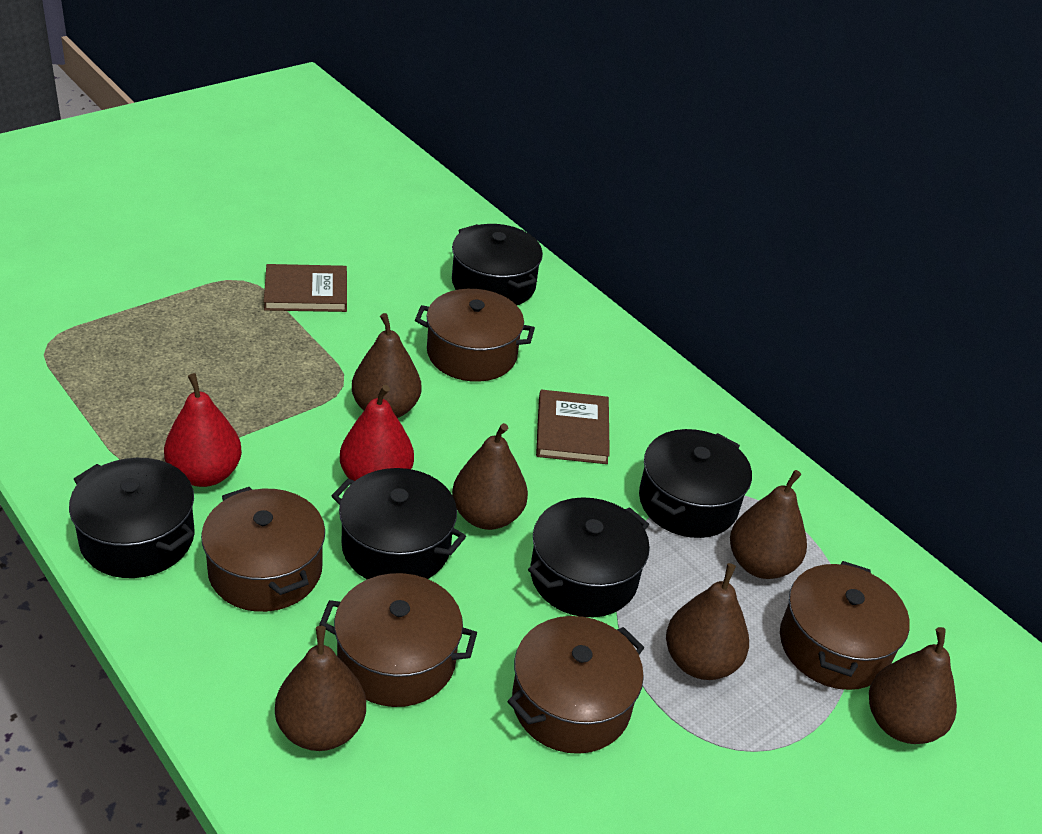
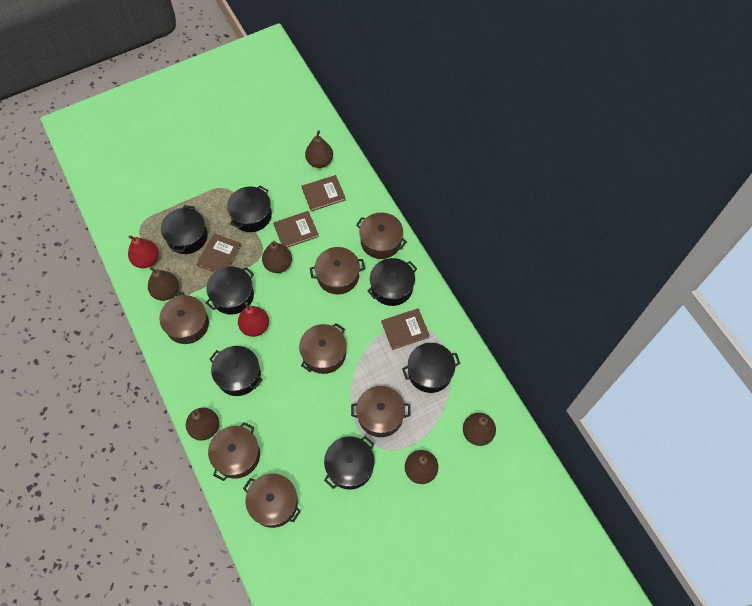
black pot: [69,458,195,578] [331,468,466,579] [452,224,543,305] [528,497,650,617] [639,429,752,538] = 5 -> [161,205,208,254] [206,266,254,315] [209,346,263,396] [227,185,272,232] [324,436,375,490] [368,258,417,306] [402,343,461,393] = 7
brown book: [264,264,347,312] [536,390,610,464] = 2 -> [197,233,242,272] [273,211,319,248] [302,175,346,211] [382,308,430,350] = 4
brown pot: [201,487,325,612] [319,573,477,707] [415,289,535,382] [508,616,645,754] [780,561,910,690] = 5 -> [159,292,209,344] [208,422,260,481] [243,473,301,528] [299,323,347,374] [310,247,365,295] [351,386,410,437] [356,212,407,259] = 7

